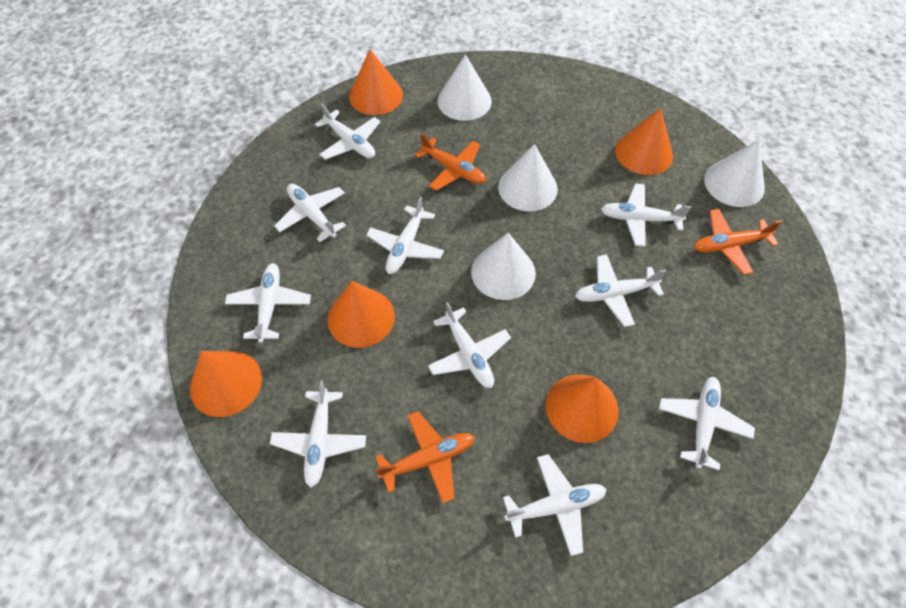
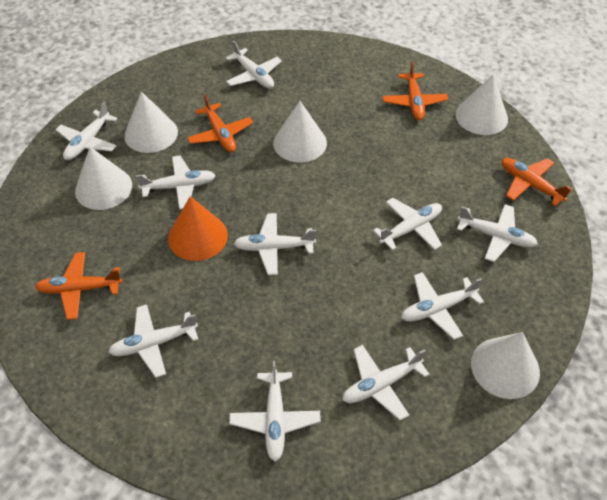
orange cone: [190,351,262,417] [327,281,395,348] [349,49,403,115] [546,374,618,443] [615,108,673,175] = 5 -> [168,196,228,261] = 1
orange plane: [376,411,475,503] [415,133,486,191] [694,209,782,275] = 3 -> [35,252,122,320] [187,94,253,152] [383,62,448,120] [501,158,572,206] = 4
white cone: [437,54,492,121] [471,233,536,300] [498,144,558,212] [704,140,765,207] = 4 -> [75,147,132,210] [124,91,178,153] [273,101,327,162] [456,74,508,135] [471,332,540,399] = 5

